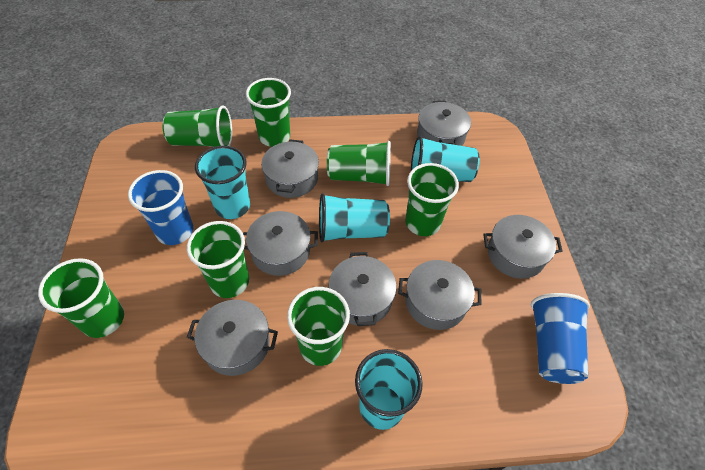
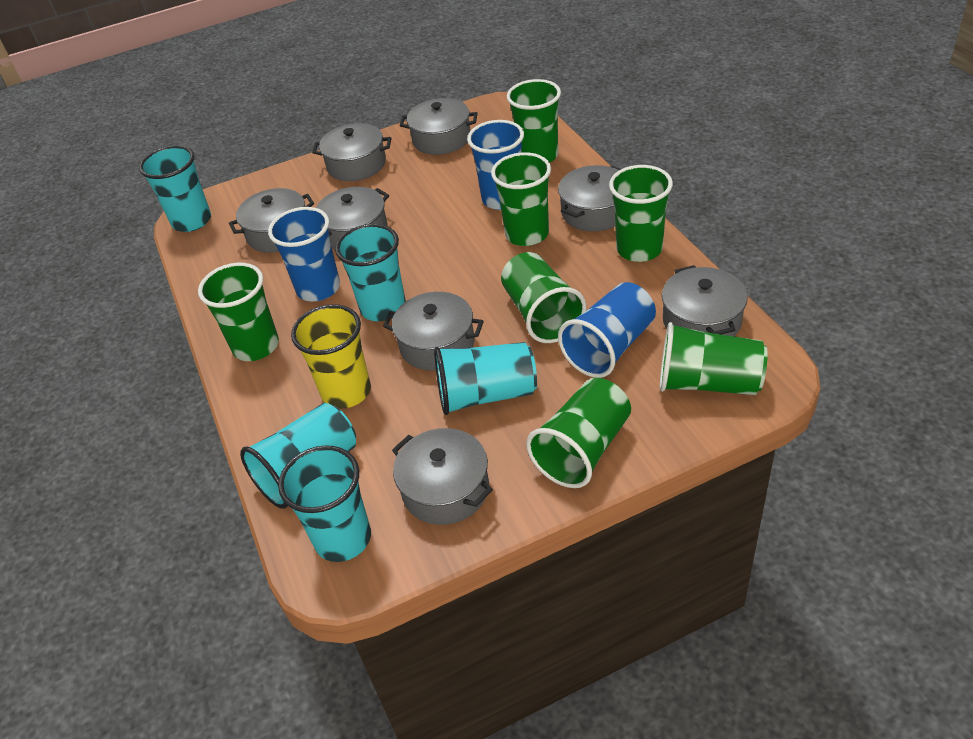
blue cup: [128,170,193,245] [531,293,590,384] = 2 -> [268,207,340,301] [467,120,524,210] [558,282,656,378] = 3
grey pot: [187,300,278,376] [243,211,318,276] [261,139,319,198] [328,252,397,326] [398,260,481,330] [417,101,471,146] [483,215,563,279] = 7 -> [229,188,314,253] [312,123,391,181] [316,187,389,250] [383,292,484,371] [392,428,493,525] [400,98,478,155] [558,165,621,232] [662,265,748,336] = 8
turquoise cup: [195,146,250,219] [319,194,390,242] [355,349,423,430] [411,136,480,182] = 4 -> [139,145,211,232] [240,403,356,509] [278,445,371,562] [335,224,406,321] [434,342,537,415] = 5
yellow cup: none = 0 -> [291,304,371,409] = 1

